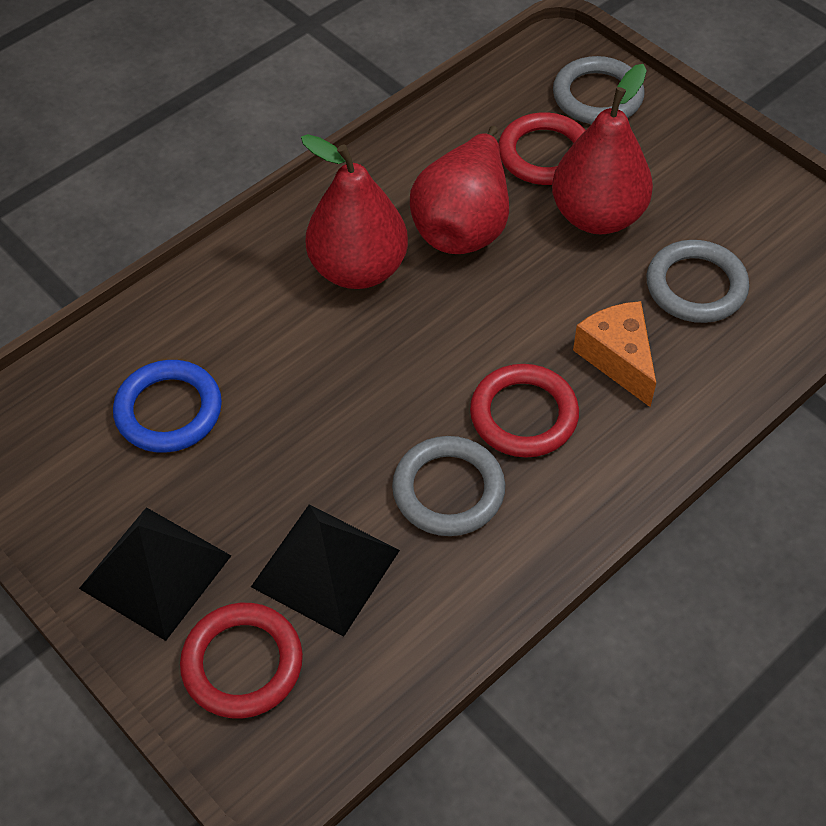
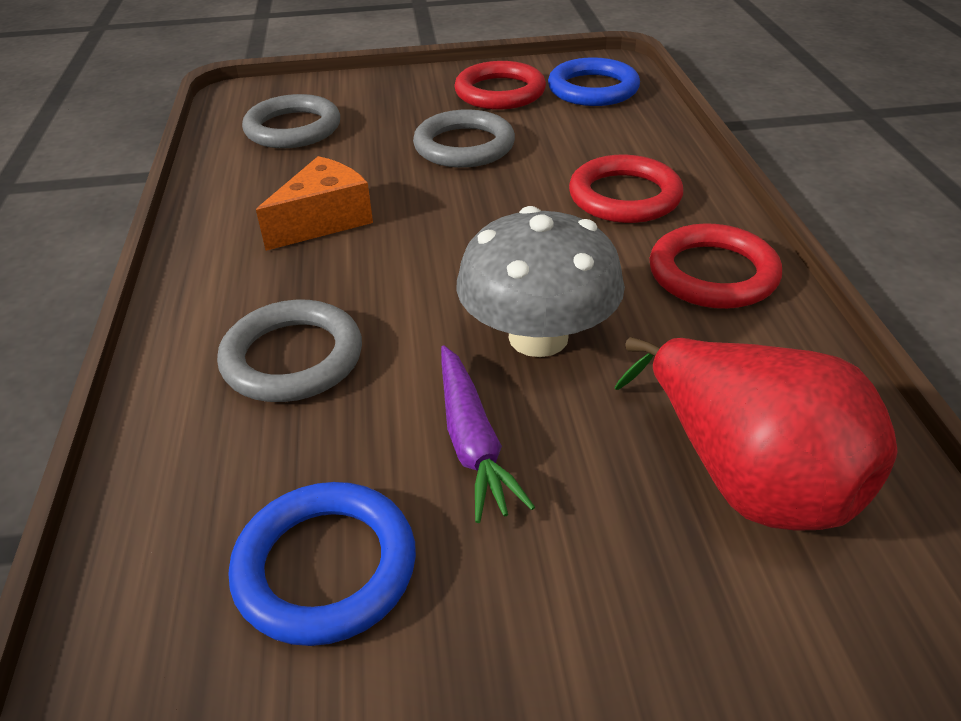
black pyramid: [79,507,231,641] [251,505,400,637] = 2 -> none = 0
blue ring: [113,360,222,453] = 1 -> [229,482,416,646] [548,57,640,106] = 2
grey mushroom: none = 0 -> [456,206,625,357] = 1
purple carrot: none = 0 -> [441,346,535,523] = 1
red pear: [301,134,408,289] [410,126,509,254] [552,64,653,234] = 3 -> [615,337,898,531] = 1

